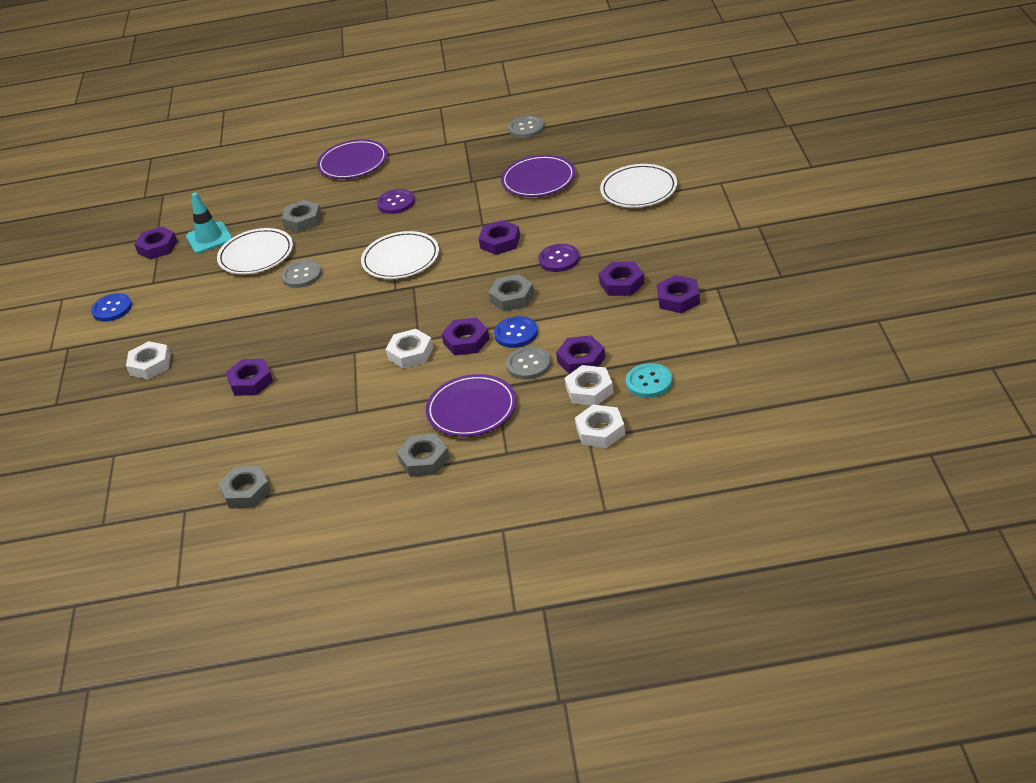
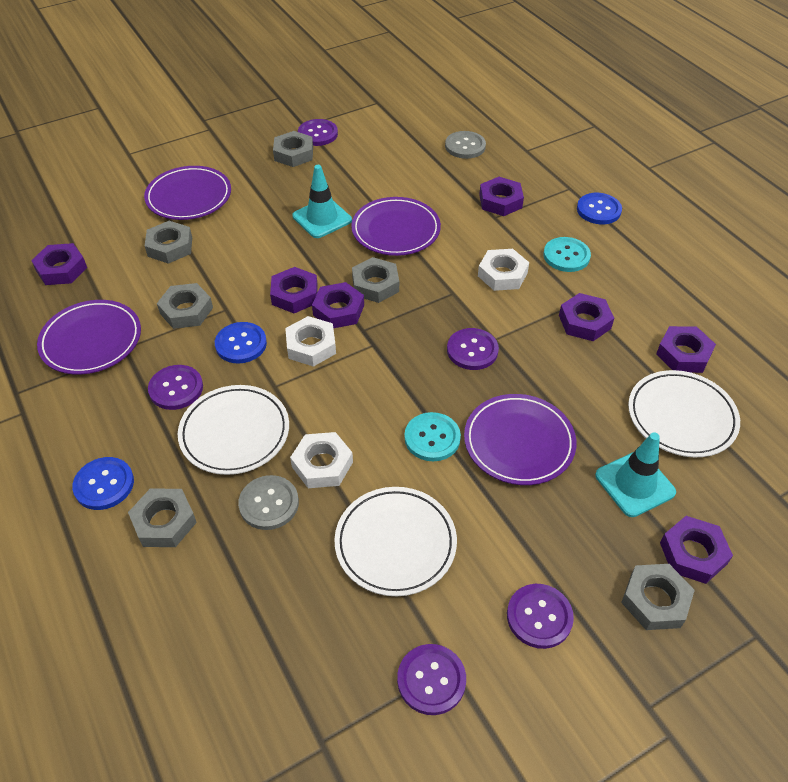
blue button: [91,293,132,322] [494,316,538,348] = 2 -> [72,457,134,510] [215,322,267,364] [577,193,622,224] = 3
grey button: [281,260,322,288] [506,346,551,380] [508,116,544,138] = 3 -> [238,475,299,530] [445,131,486,159] = 2
grey nut: [219,466,271,509] [281,200,322,232] [397,434,449,477] [488,274,534,311] = 4 -> [128,488,197,547] [145,221,192,264] [157,283,213,329] [273,131,313,167] [352,257,399,303] [621,564,695,630] = 6
purple button: [377,189,415,214] [538,244,580,272] = 2 -> [148,365,203,410] [298,119,338,146] [397,644,466,715] [447,328,499,370] [507,584,574,649] = 5
purple plate: [317,139,387,179] [426,374,516,437] [501,155,576,197] = 3 -> [37,300,141,375] [144,166,231,220] [351,197,441,256] [464,394,576,485] = 4
turquoise button: [626,363,672,398] = 1 -> [404,412,461,461] [543,237,591,272] = 2
turquoise traffic cone: [186,192,232,253] = 1 -> [292,165,352,238] [595,432,676,517] = 2
white nut: [126,341,171,379] [386,329,433,369] [565,365,614,406] [575,405,625,448] = 4 -> [285,316,336,367] [290,432,353,488] [478,249,529,291] = 3

